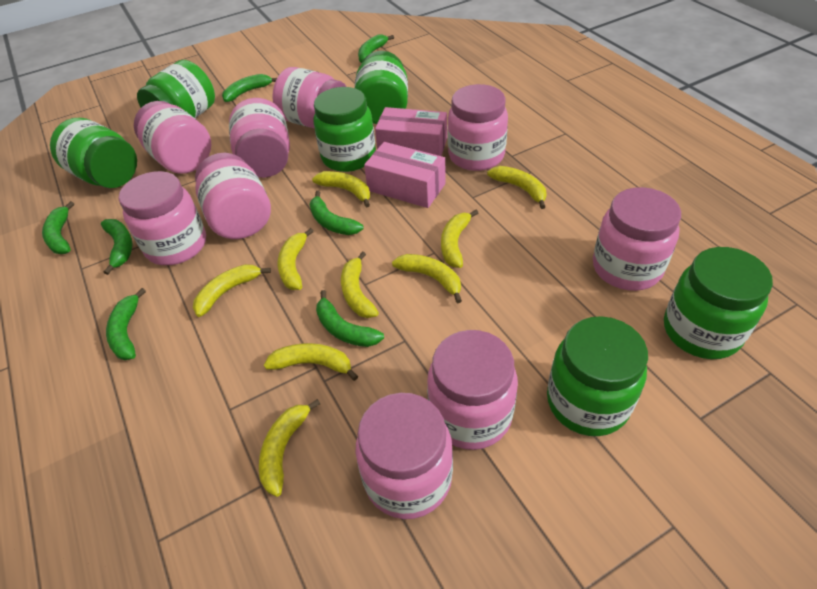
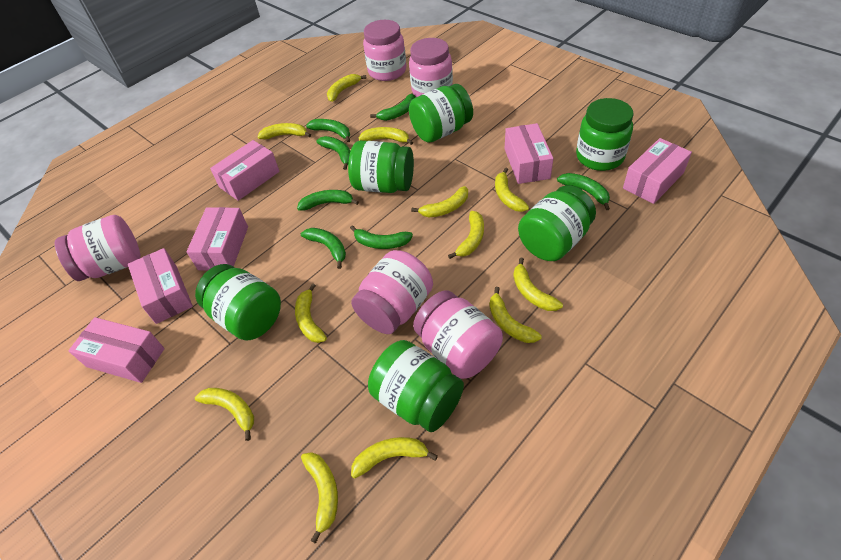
pink box: [364,142,446,208] [375,107,447,156] = 2 -> [68,317,165,383] [128,248,193,324] [186,207,248,271] [210,140,280,201] [505,123,553,184] [623,138,692,204] = 6
pink jar: [119,171,206,265] [134,101,211,174] [195,153,271,239] [229,98,290,178] [272,67,346,129] [356,393,453,519] [427,330,518,450] [448,84,508,171] [593,187,681,291] = 9 -> [55,215,141,281] [351,250,433,334] [363,20,406,81] [409,38,453,97] [413,290,503,379] = 5
yellow banana: [193,264,271,317] [259,399,320,497] [264,343,358,381] [278,228,314,290] [312,171,370,207] [341,251,379,318] [392,254,462,303] [441,210,478,268] [487,166,547,209] = 9 -> [195,388,254,441] [257,123,311,139] [295,283,327,343] [301,452,338,544] [327,74,367,102] [351,437,438,478] [359,127,413,145] [411,186,468,217] [448,211,484,259] [489,287,542,343] [495,167,529,212] [513,258,563,311] = 12

